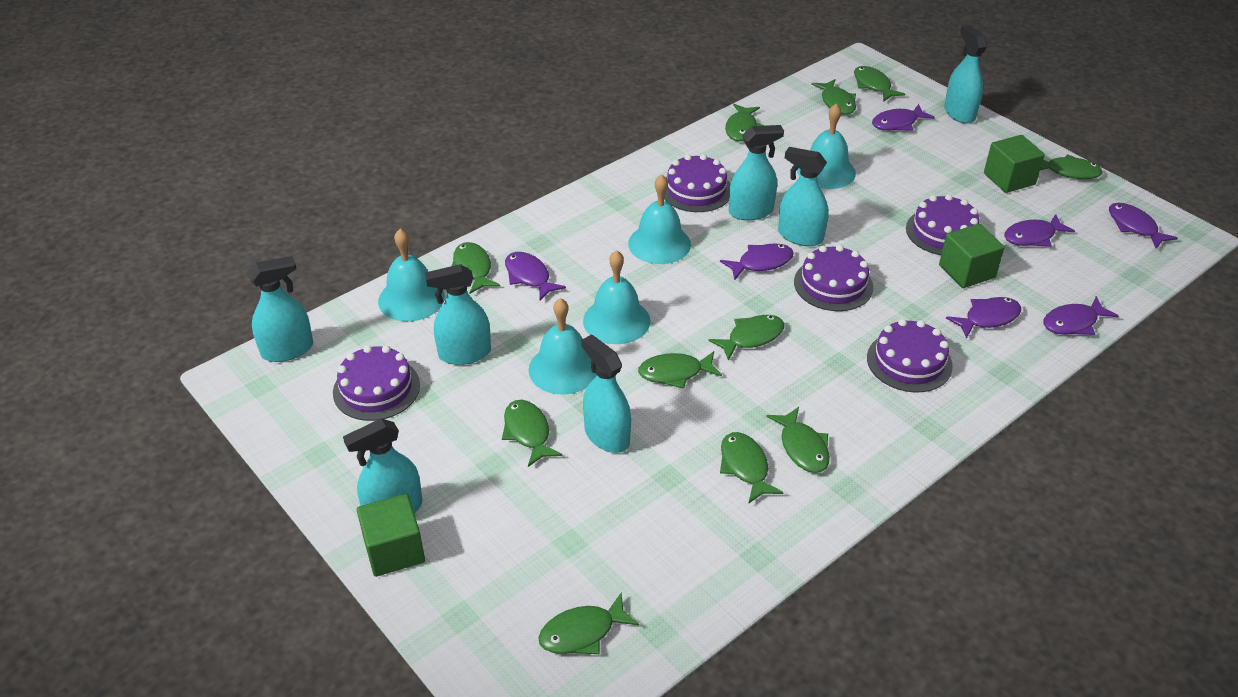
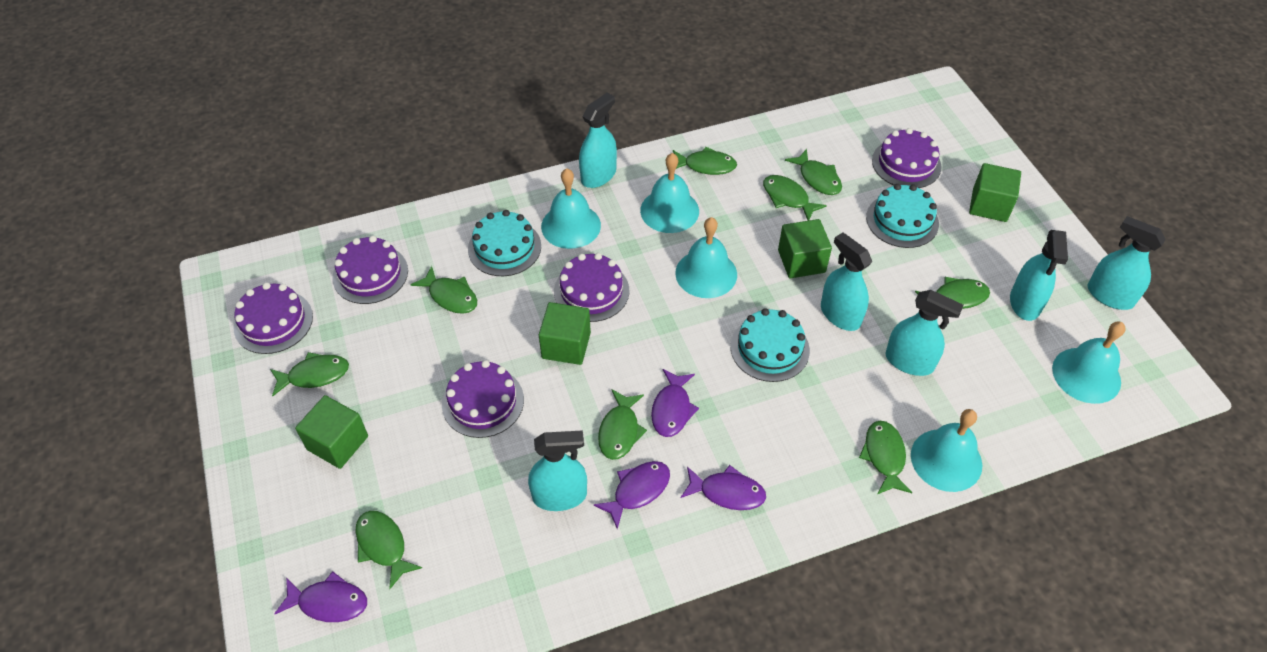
green cube: [357,494,425,577] [939,224,1005,288] [984,135,1045,193] = 3 -> [295,395,368,469] [539,302,591,365] [778,219,832,278] [969,163,1021,222] = 4
green fish: [452,242,500,294] [502,400,563,467] [538,593,639,654] [638,351,722,389] [709,315,784,361] [720,432,784,504] [725,104,764,141] [766,407,830,473] [811,79,856,115] [854,66,905,102] [1040,154,1103,179] = 11 -> [270,352,349,396] [355,511,422,589] [411,266,477,314] [598,389,647,460] [673,147,737,175] [763,175,827,221] [785,149,842,195] [859,421,912,494] [915,277,990,309] = 9
purple fish: [505,252,566,300] [720,243,794,280] [872,104,935,131] [946,297,1021,339] [1004,214,1075,247] [1043,296,1118,335] [1109,203,1178,249] = 7 -> [274,571,367,622] [593,461,670,529] [651,369,699,437] [681,465,766,510] = 4
turquoise cake: none = 0 -> [468,210,541,276] [731,308,810,382] [866,184,939,248] = 3
turquoise spray bottle: [248,256,313,362] [343,418,422,513] [425,264,491,365] [581,335,631,453] [729,125,784,220] [778,147,829,246] [944,25,987,124] = 7 -> [528,430,587,511] [579,93,617,188] [821,232,872,331] [885,290,964,376] [1010,230,1068,321] [1088,216,1166,310] = 6

